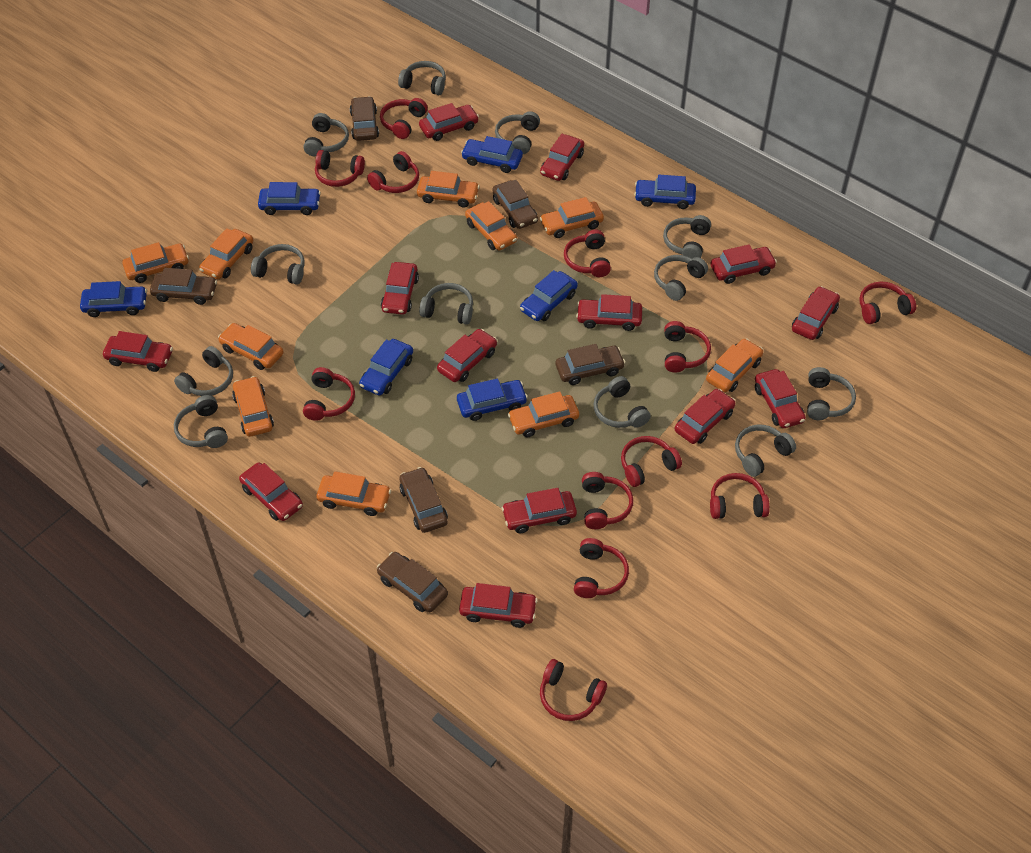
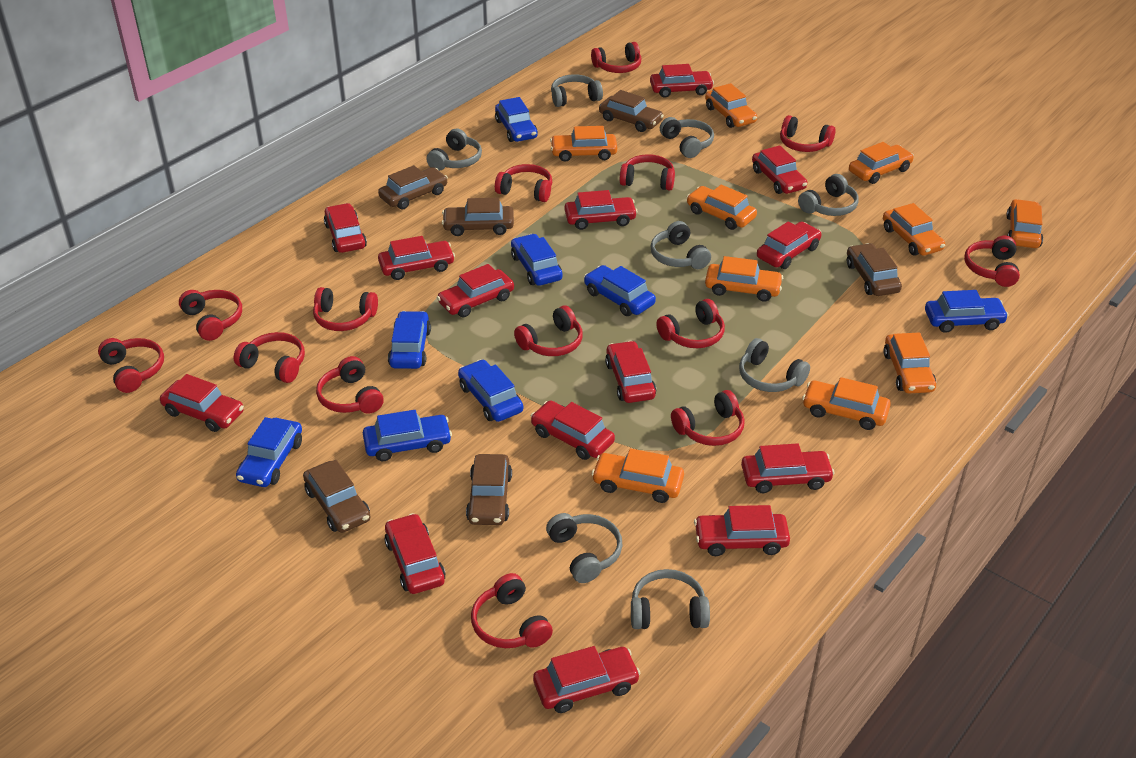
blue car: [80,281,147,317] [258,182,321,215] [359,339,413,396] [457,378,528,421] [461,136,523,173] [520,270,578,321] [634,175,696,209] = 7 -> [236,417,302,487] [363,410,452,461] [388,311,431,369] [458,359,523,422] [495,97,538,142] [511,234,563,286] [584,265,656,316] [925,290,1009,333] = 8
grey headphones: [174,346,233,396] [174,395,228,448] [251,244,305,285] [304,113,349,156] [398,61,446,95] [419,283,473,325] [495,111,540,154] [594,376,651,428] [654,255,708,301] [663,215,711,258] [735,425,796,477] [807,367,856,420] = 12 -> [426,128,482,171] [546,513,623,583] [551,74,603,107] [631,569,710,629] [650,221,711,269] [660,117,714,158] [739,338,810,392] [798,174,859,216] = 8
red car: [103,331,173,372] [239,463,303,521] [381,262,419,315] [419,103,479,141] [437,329,497,382] [459,583,538,628] [501,488,577,533] [540,134,584,181] [576,294,642,331] [674,389,736,444] [710,244,777,284] [755,369,806,428] [792,286,840,340] = 13 -> [160,374,244,432] [324,203,367,253] [378,236,455,280] [384,513,446,594] [437,264,514,317] [531,400,615,460] [533,646,641,713] [564,190,638,230] [605,341,656,403] [650,64,714,98] [694,505,790,556] [741,443,835,493] [752,145,807,194] [757,221,821,269] = 14
red headphones: [303,367,355,421] [315,150,365,187] [367,151,419,193] [380,98,428,139] [540,659,607,721] [564,230,611,277] [574,538,629,598] [582,472,633,529] [621,436,682,487] [664,321,711,373] [710,473,770,519] [860,281,916,324] = 12 -> [98,338,164,393] [179,290,242,341] [234,332,305,383] [313,287,378,331] [316,356,384,414] [471,573,553,648] [495,164,552,202] [514,305,583,356] [591,42,641,73] [620,154,675,191] [656,299,725,348] [671,390,745,446] [780,115,835,152] [964,236,1020,287] = 14

